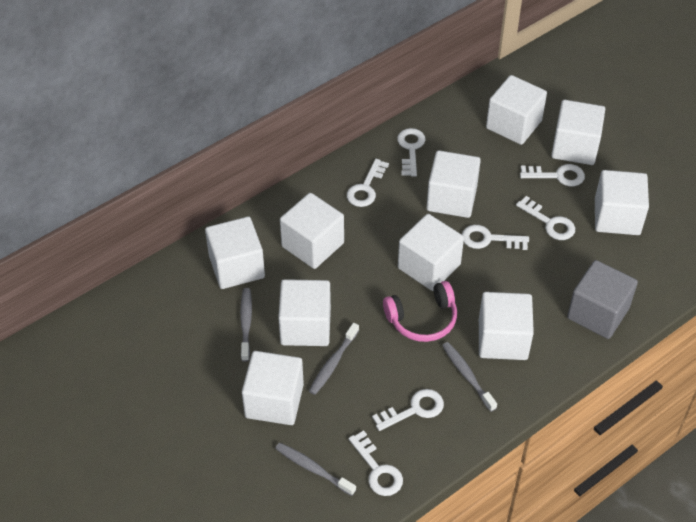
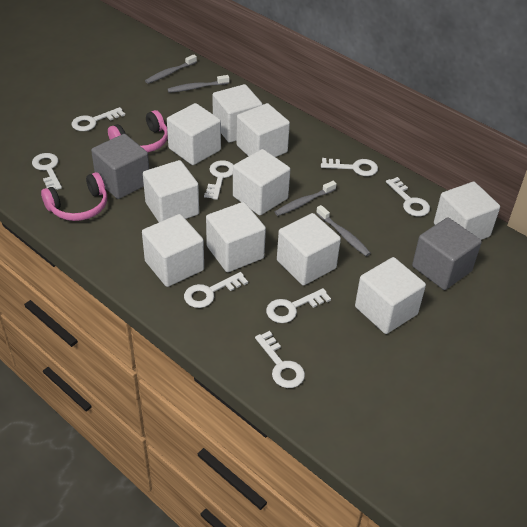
grey cube: [567,260,638,339] = 1 -> [91,134,149,199] [412,217,482,290] = 2
pink headphones: [383,281,457,342] = 1 -> [41,172,107,221] [108,110,168,152] = 2
white key: [347,159,389,207] [348,430,403,496] [372,389,444,431] [397,128,426,176] [462,225,529,250] [516,196,575,240] [520,164,585,186] = 7 -> [32,153,62,190] [72,107,125,131] [184,272,248,308] [204,160,233,200] [255,331,305,388] [266,288,331,323] [321,158,378,176] [386,177,430,216] = 8

